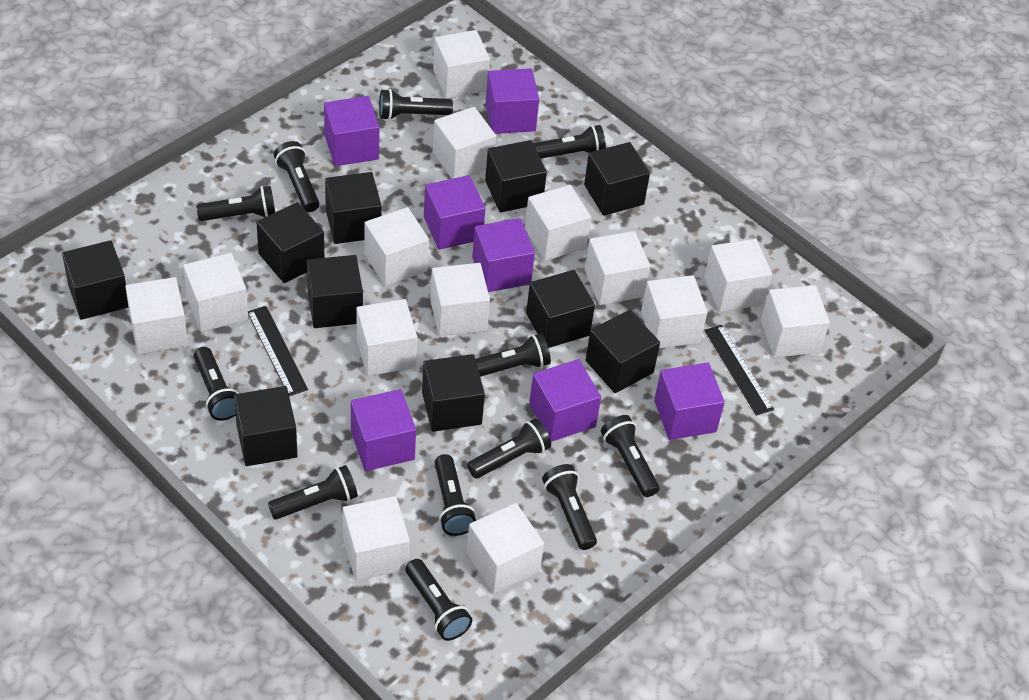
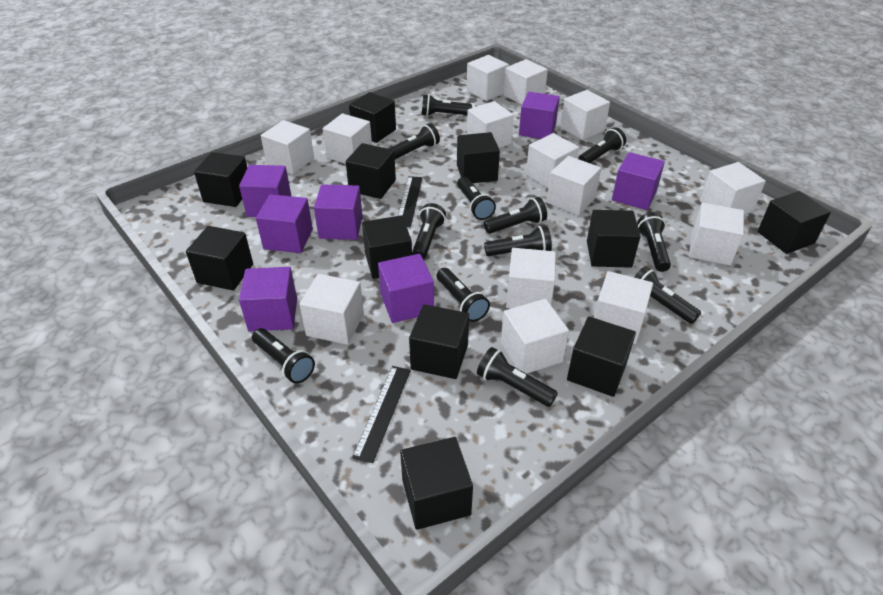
black cube: [62,240,128,320] [234,386,297,466] [256,202,324,283] [307,255,363,328] [325,172,382,244] [422,354,485,432] [485,140,547,212] [526,270,595,348] [584,142,650,216] [586,310,660,393] = 10 -> [186,226,253,291] [194,152,247,207] [346,143,396,199] [349,92,396,143] [362,215,412,279] [400,437,473,530] [409,304,469,379] [457,132,500,183] [567,316,636,397] [587,210,641,268] [757,191,831,254] = 11

